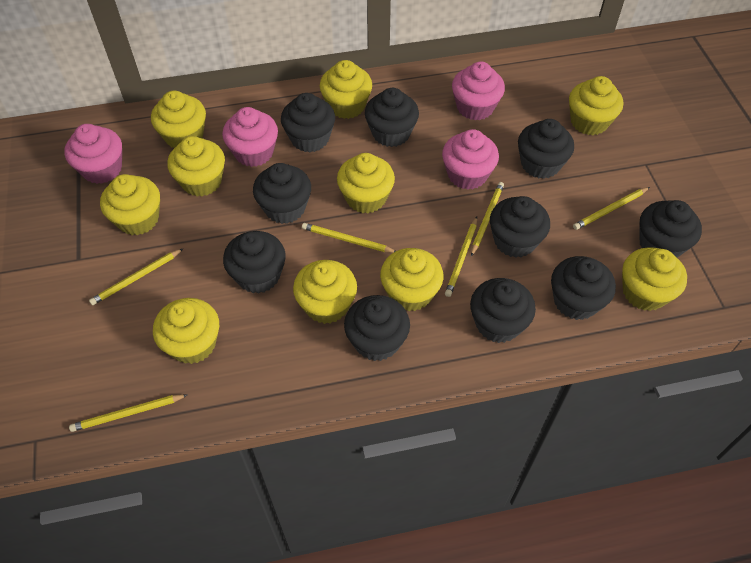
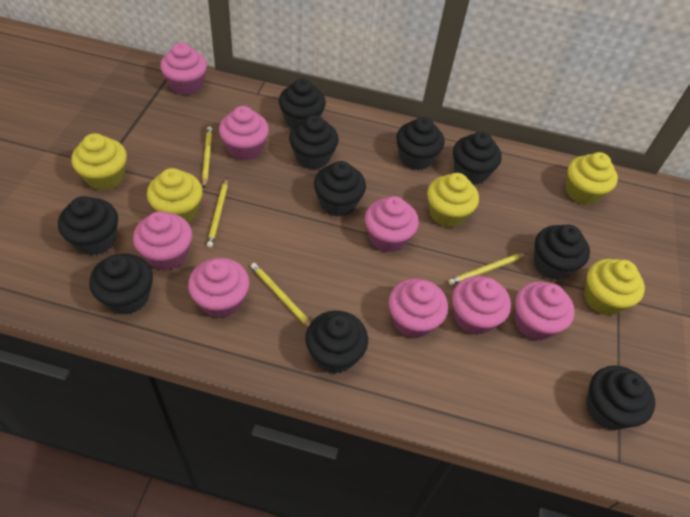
pink cupcake: [64,124,122,184] [222,107,278,167] [442,129,499,190] [452,61,505,120] = 4 -> [133,211,192,270] [160,42,207,95] [188,258,249,318] [219,106,269,160] [365,196,419,252] [389,278,448,338] [452,276,511,335] [515,281,575,340] = 8
yellow cupcake: [100,174,160,235] [151,91,206,148] [153,298,219,364] [167,136,225,197] [293,260,357,324] [320,60,372,119] [337,153,395,213] [380,248,444,311] [569,76,623,135] [622,247,687,311] = 10 -> [71,133,127,191] [147,168,203,223] [427,173,479,228] [566,152,618,205] [584,259,645,316] = 5
yellow pencil: [69,394,187,432] [89,248,184,305] [302,223,395,253] [445,217,477,297] [471,182,504,256] [573,187,650,230] = 6 -> [202,127,212,188] [207,178,228,248] [251,263,311,327] [448,253,527,285] = 4

